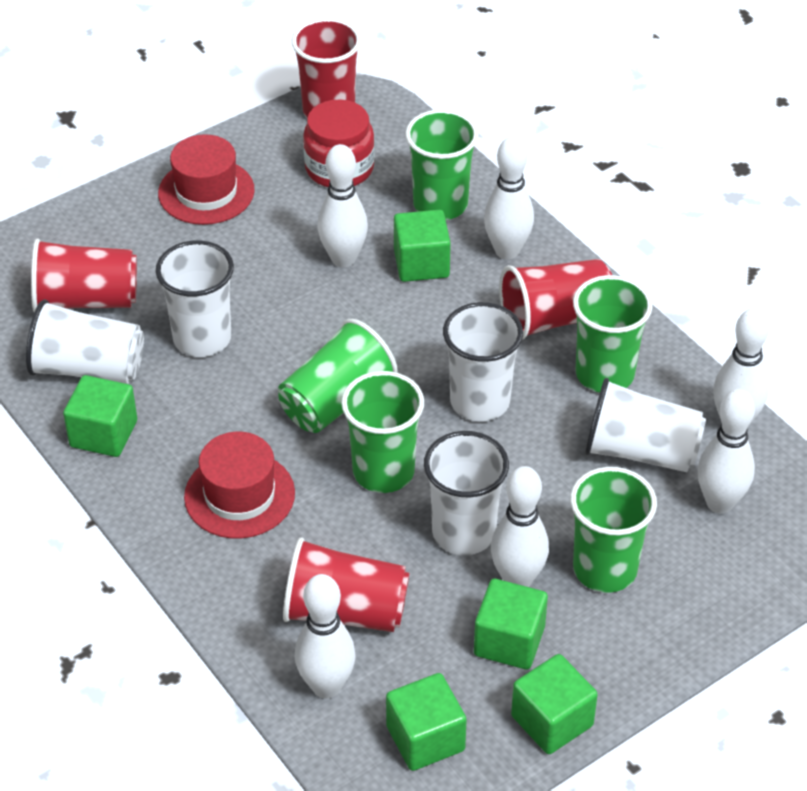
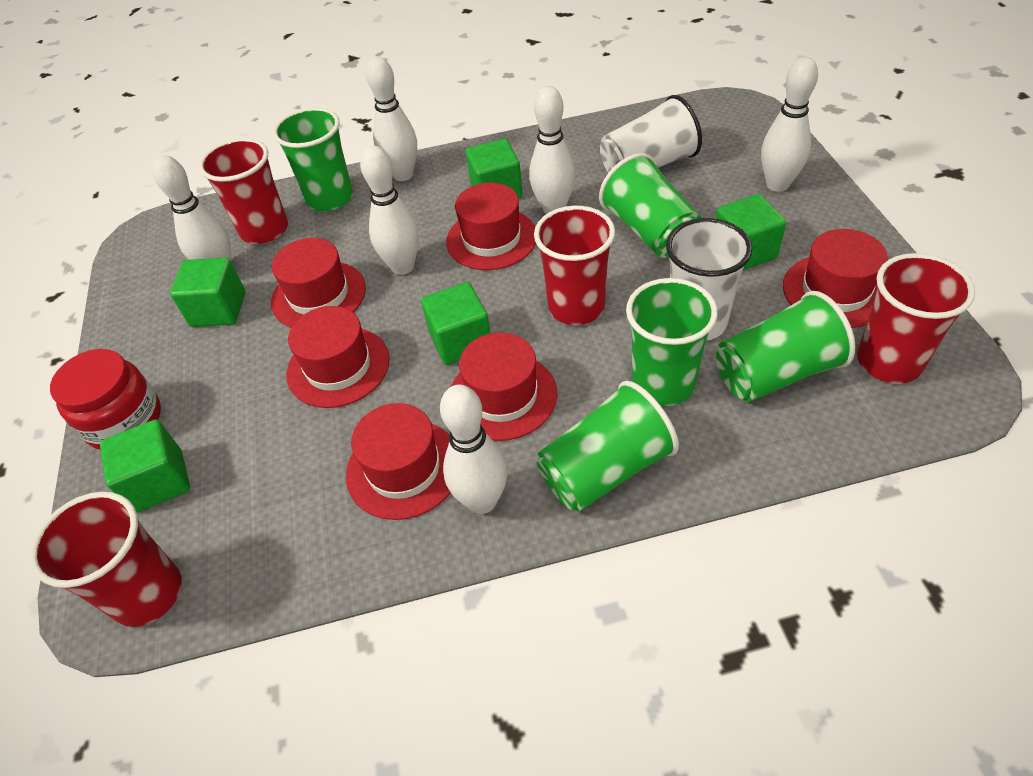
red hat: [158,134,255,225] [184,432,295,538] = 2 -> [271,238,366,328] [286,306,390,408] [346,403,451,520] [446,183,536,270] [451,332,557,441] [783,229,887,328] = 6
white cup: [26,299,144,384] [156,240,234,357] [424,431,509,555] [443,302,523,421] [585,378,706,472] = 5 -> [600,95,702,173] [666,218,752,341] = 2

